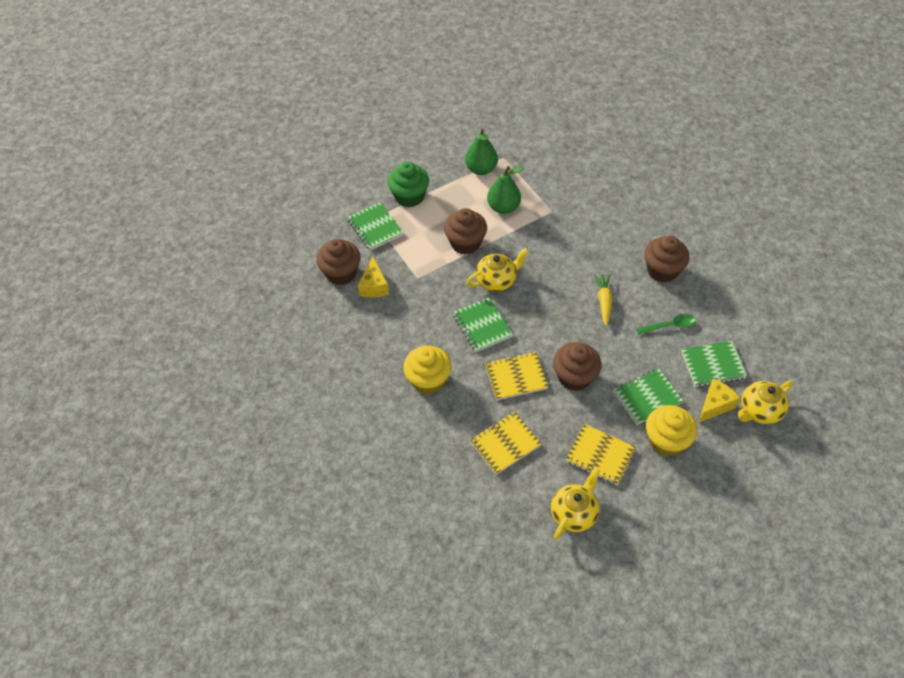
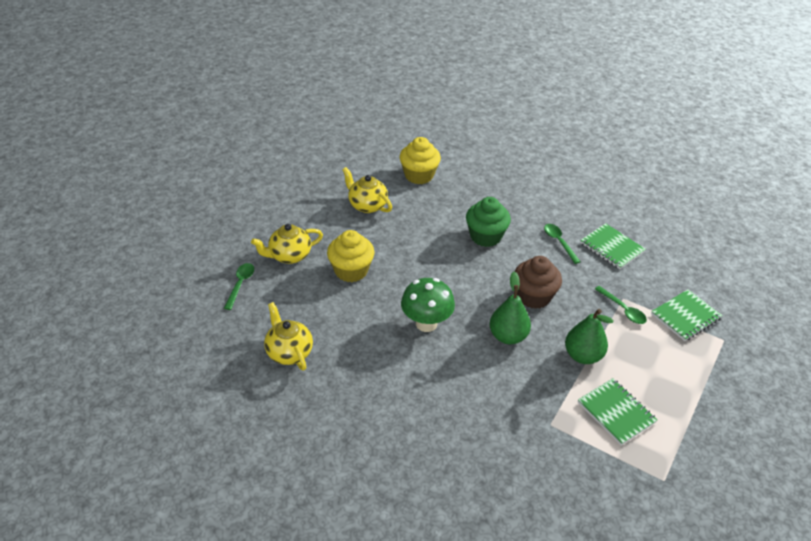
brown cupcake: [316,239,361,285] [444,208,487,254] [553,342,602,391] [644,236,690,282] = 4 -> [515,256,562,309] = 1
green mushroom: none = 0 -> [401,278,455,332] = 1
green notebook: [347,202,403,250] [453,297,513,352] [613,368,683,425] [681,341,747,387] = 4 -> [578,378,657,445] [580,223,646,269] [651,289,722,341] = 3
green spoon: [636,314,695,334] = 1 -> [224,263,254,310] [544,224,581,264] [595,286,647,324] = 3
yellow carrot: [594,274,612,326] = 1 -> none = 0
yellow cheese: [358,257,389,298] [699,379,740,423] = 2 -> none = 0
yellow notebook: [470,411,542,475] [485,352,548,400] [566,424,636,485] = 3 -> none = 0

